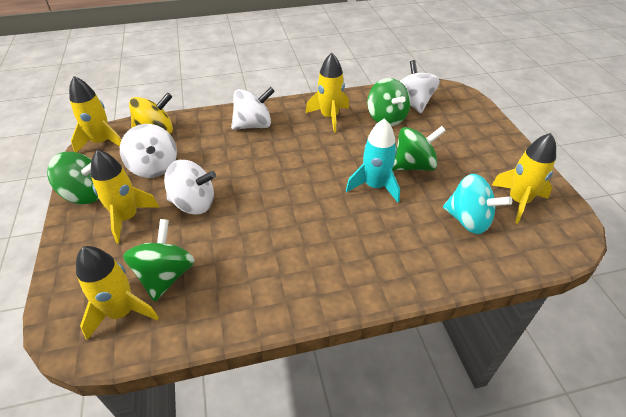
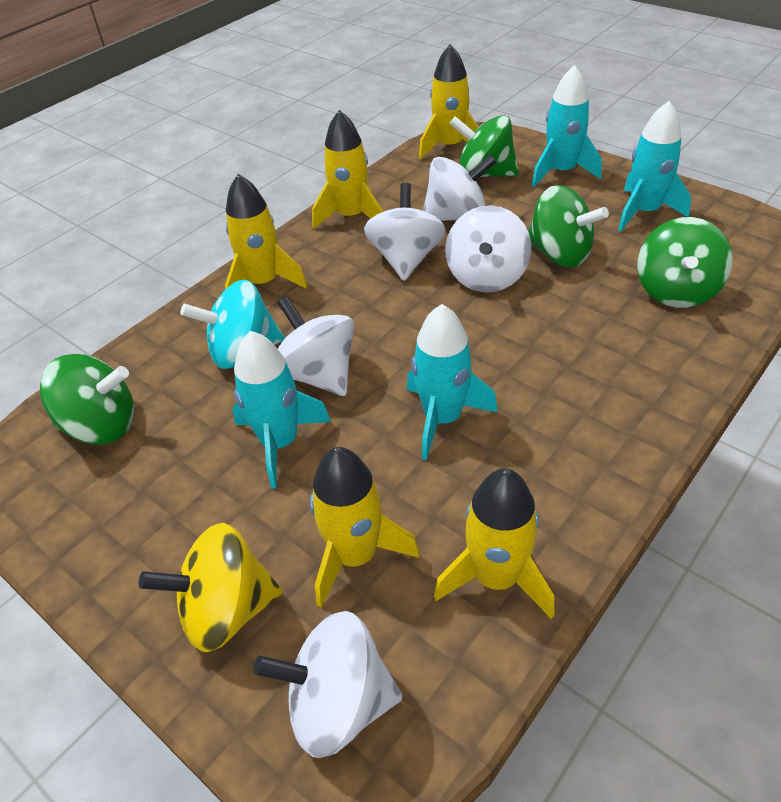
turquoise rocket: [346,118,400,203] = 1 -> [232,331,331,488] [407,304,498,460] [532,65,602,187] [618,101,691,231] = 4
white spinning top: [120,124,177,178] [164,160,216,214] [231,87,275,130] [400,60,440,113] = 4 -> [253,611,402,758] [277,296,354,396] [364,183,446,281] [423,154,496,221] [445,205,531,293] = 5

